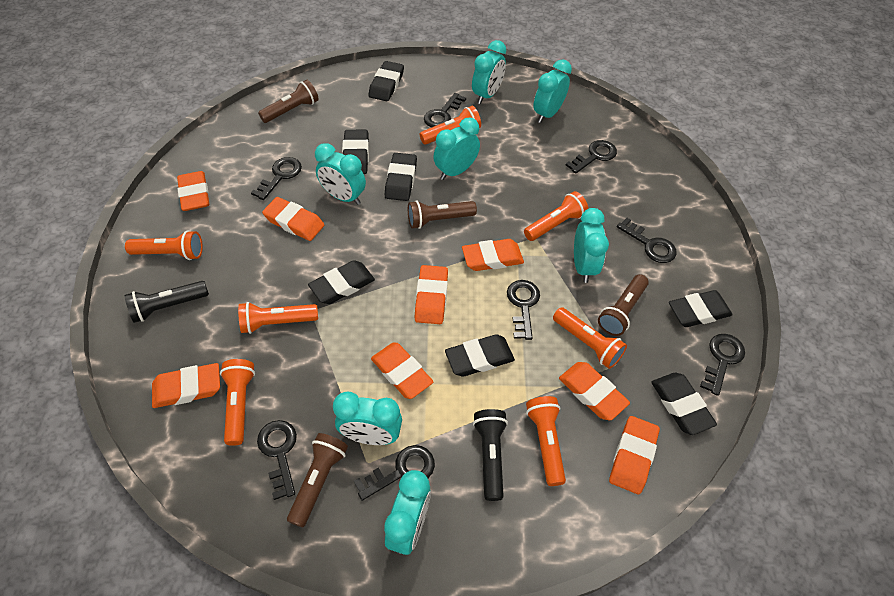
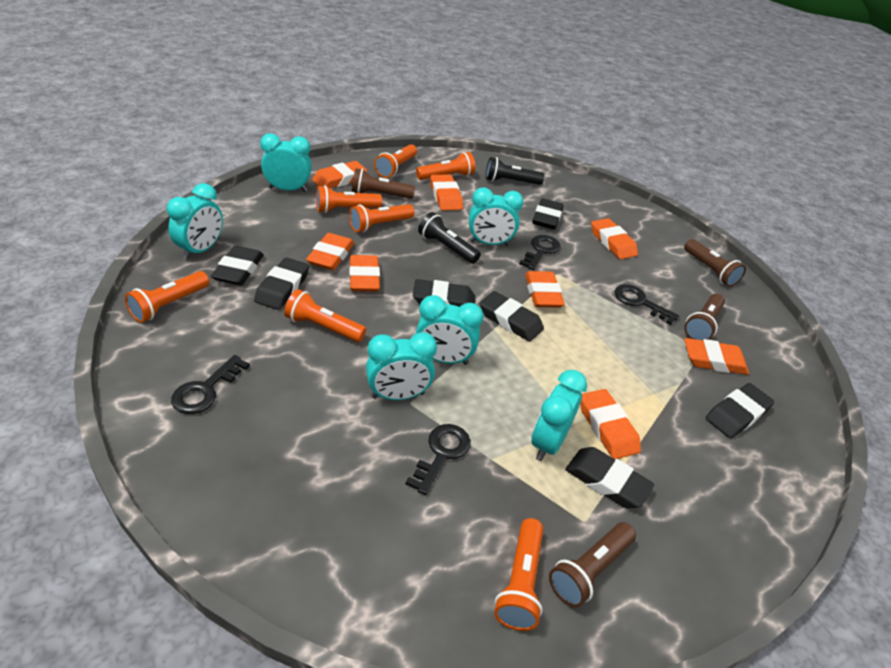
black key: [251,157,302,200] [257,420,297,500] [354,445,435,501] [424,93,466,128] [507,280,540,340] [566,140,617,174] [617,218,676,263] [700,334,745,396] = 8 -> [171,355,250,414] [405,424,471,495] [519,235,560,270] [615,284,679,325] = 4
turquoise clock: [315,143,366,205] [333,392,402,445] [384,470,431,555] [433,118,480,180] [472,40,506,104] [533,59,572,123] [574,208,609,283] = 7 -> [167,183,223,260] [260,133,312,192] [366,332,437,400] [416,295,484,365] [469,187,523,246] [531,370,587,461] = 6

